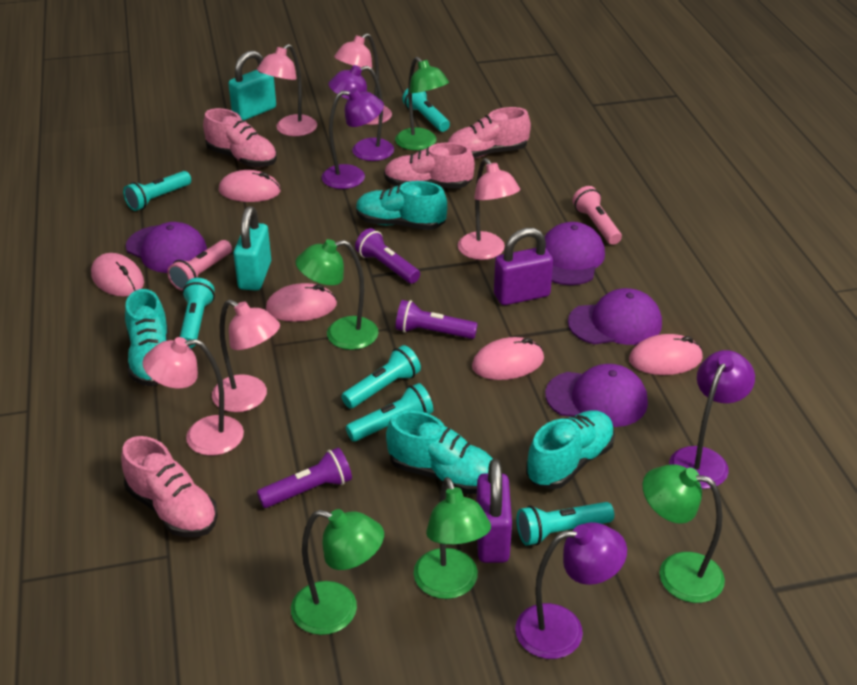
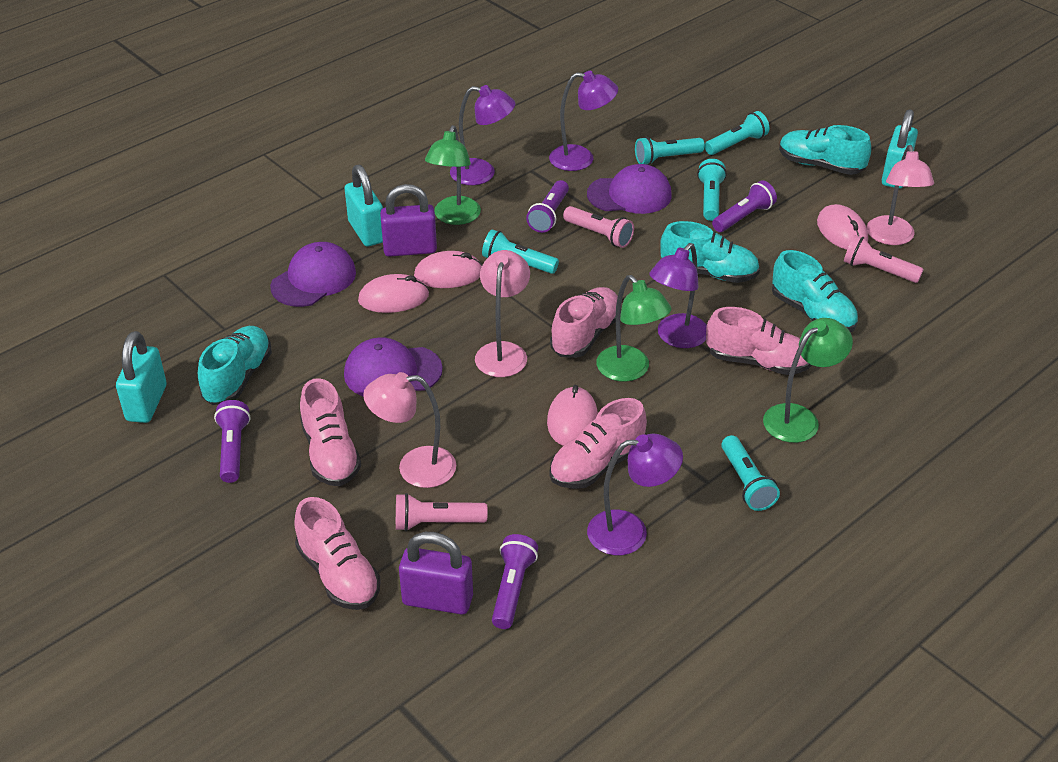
green lamp: [291,509,384,635] [296,239,379,350] [395,57,449,150] [414,477,491,599] [643,464,725,603] = 5 -> [425,125,481,225] [596,275,671,382] [763,318,853,443] = 3
pink flashlight: [167,240,232,291] [572,186,622,245] = 2 -> [396,493,488,531] [563,206,634,248] [844,235,924,283] = 3
pink lamp: [142,337,244,456] [212,299,280,412] [257,44,317,136] [334,33,392,125] [458,158,520,260] = 5 -> [363,372,456,488] [475,250,530,377] [866,145,934,245] = 3
pink mouse: [91,253,144,297] [219,170,281,202] [266,283,337,322] [472,337,544,380] [629,334,703,375] = 5 -> [358,274,429,313] [414,251,482,288] [547,385,598,446] [817,204,868,250] = 4
pink shoe: [121,436,218,537] [203,108,277,167] [384,142,475,188] [448,107,531,158] = 4 -> [294,497,381,610] [300,378,361,486] [549,398,647,489] [550,287,621,358] [706,307,812,375] = 5
purple cap: [126,222,207,273] [545,222,605,285] [545,364,648,427] [568,288,662,345] = 4 -> [270,242,356,307] [344,337,443,397] [587,164,672,214] = 3
purple flashlight: [257,447,352,508] [355,228,420,284] [395,300,478,339] = 3 -> [214,400,251,483] [492,534,538,629] [526,180,569,233] [712,180,777,232] = 4
turquoise flashlight: [123,171,191,211] [180,278,215,348] [341,345,421,408] [346,383,433,441] [402,89,450,132] [517,502,614,545] = 6 -> [482,229,559,274] [635,137,705,165] [697,159,727,221] [705,111,770,155] [721,435,780,511] = 5
turquoise padlock: [228,51,276,120] [233,206,271,291] = 2 -> [116,331,167,423] [344,165,383,247] [882,109,918,188] = 3

